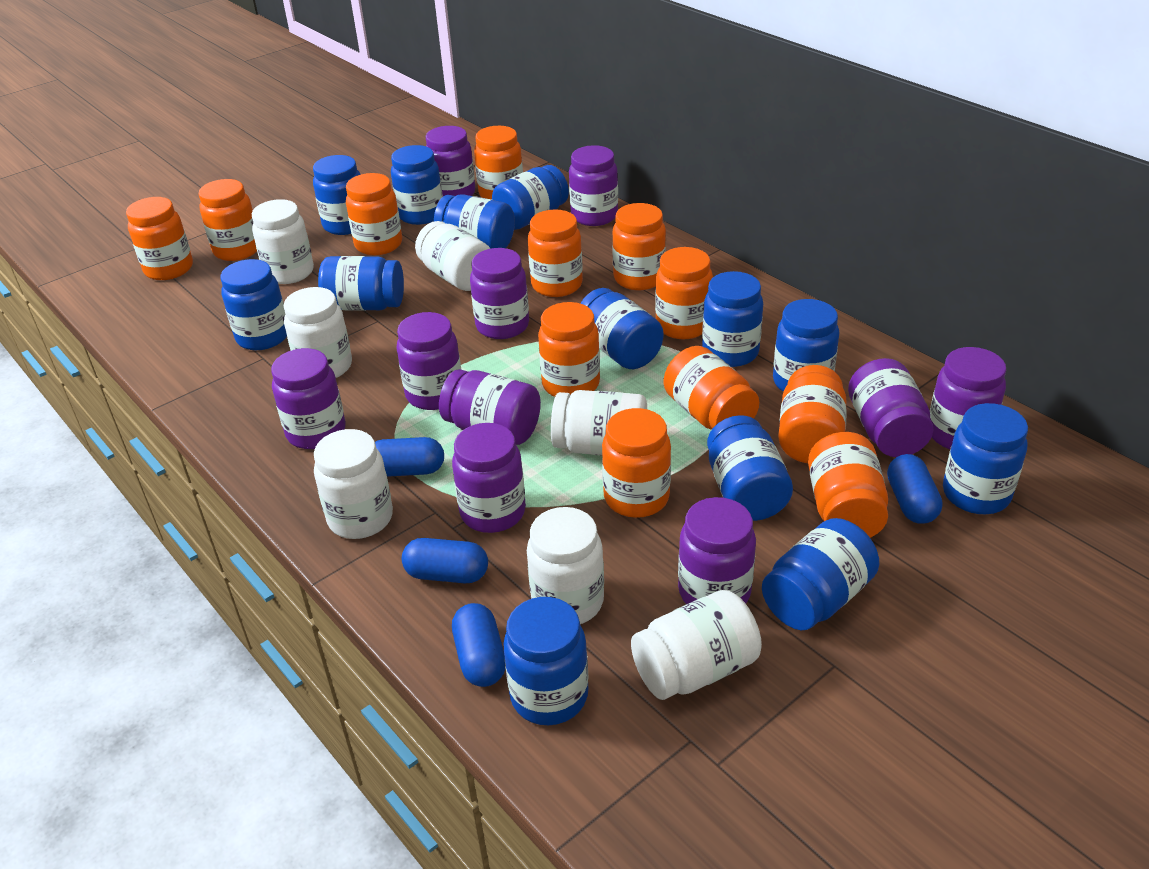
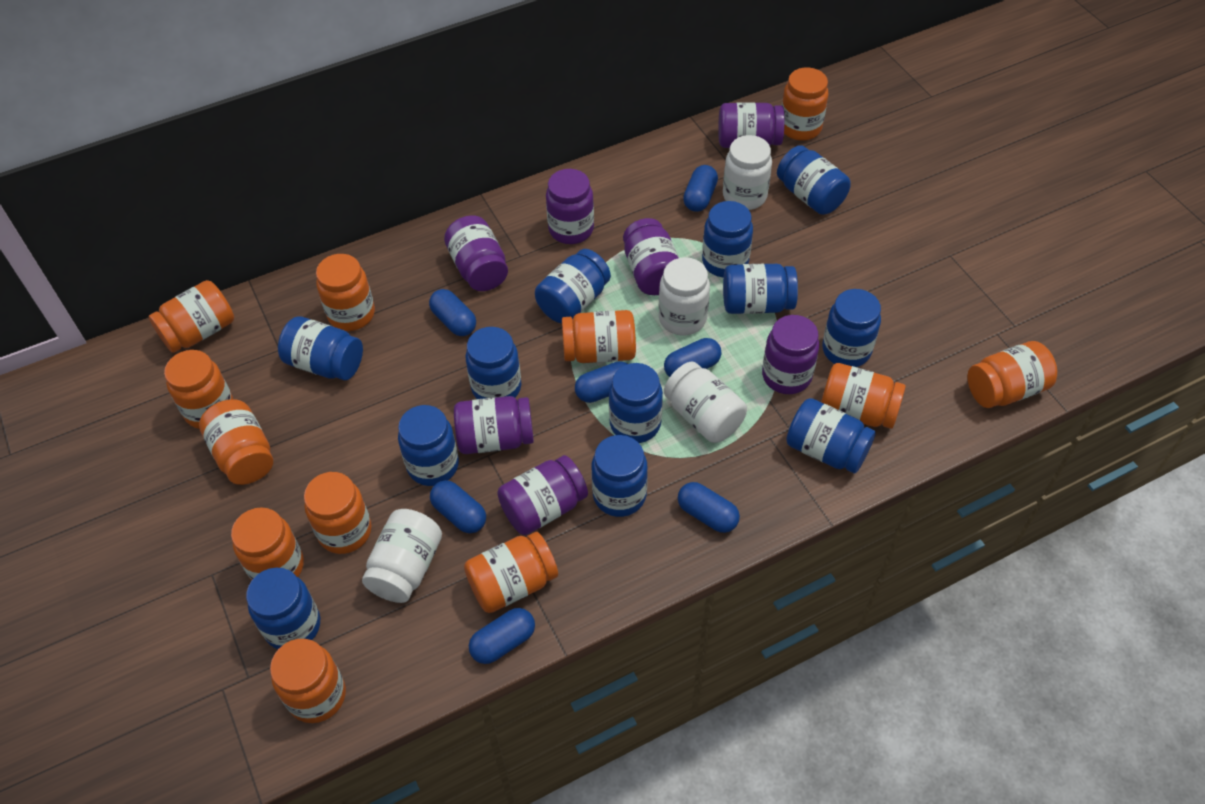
blue capsule: [375,437,444,477] [402,538,488,583] [452,603,506,687] [887,454,943,524] = 4 -> [429,289,476,336] [430,480,486,533] [469,608,535,664] [575,361,627,403] [664,338,721,377] [678,482,740,533] [683,165,718,212] = 7
blue jar: [221,259,287,350] [313,155,361,235] [318,256,404,311] [391,145,443,225] [434,194,515,248] [492,165,569,230] [503,597,588,725] [580,288,664,369] [702,271,763,367] [707,415,793,521] [762,518,879,630] [773,299,839,392] [943,403,1028,514] = 13 -> [246,568,320,649] [278,316,363,380] [398,405,459,486] [465,327,521,399] [535,249,611,323] [591,435,648,517] [609,363,663,443] [702,201,753,277] [723,264,798,314] [777,145,850,215] [786,398,876,473] [822,289,881,367] = 12
purple jar: [271,348,346,449] [396,312,461,410] [426,126,475,196] [439,369,541,445] [452,423,526,533] [470,248,529,339] [569,145,618,226] [678,497,756,604] [848,358,933,457] [930,347,1006,449] = 10 -> [444,215,508,291] [454,396,534,454] [497,455,588,535] [546,169,594,244] [623,218,679,295] [718,103,785,148] [762,315,819,394] = 7
white jar: [252,199,314,284] [284,287,352,378] [314,429,393,539] [415,221,491,291] [527,507,604,624] [551,390,647,456] [631,590,762,700] = 7 -> [362,509,442,603] [659,257,710,335] [664,362,747,443] [723,135,772,210] = 4

